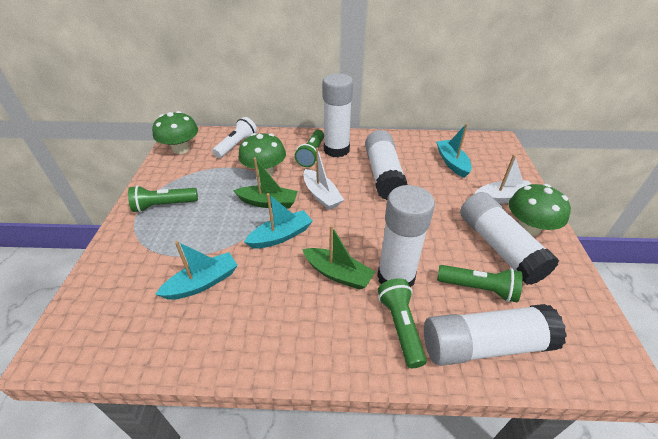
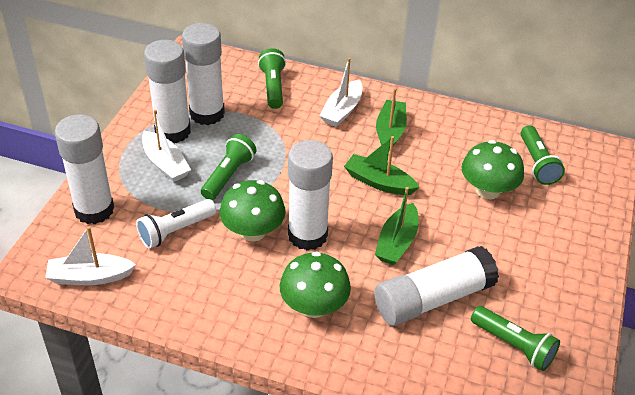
green boat: [233,157,298,209] [302,225,375,290] = 2 -> [344,136,420,195] [375,187,418,265] [376,88,407,151] = 3
turquoise boat: [155,241,238,300] [244,193,313,249] [436,123,472,178] = 3 -> none = 0
white boat: [303,148,344,210] [474,154,531,204] = 2 -> [45,226,136,285] [142,109,191,182] [320,58,362,127] = 3

